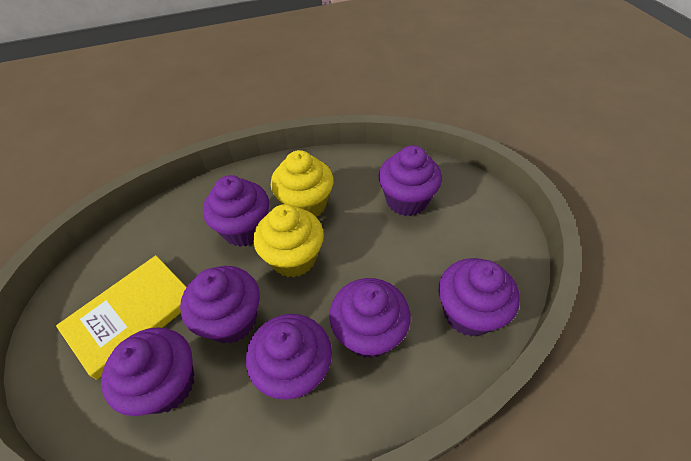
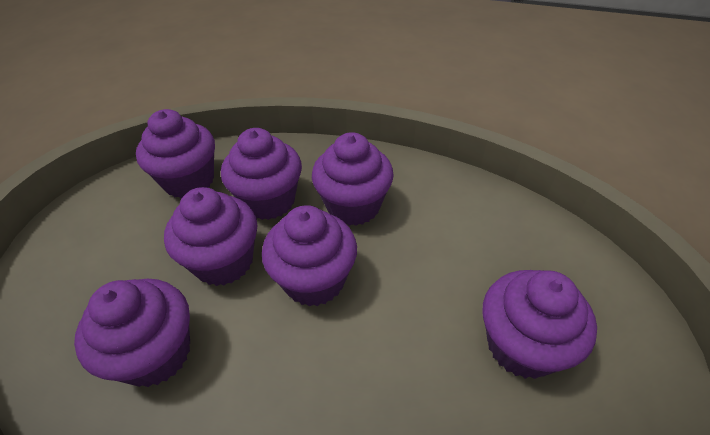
yellow book: [56,255,187,380] = 1 -> none = 0
yellow cupcake: [254,204,324,278] [271,150,334,217] = 2 -> none = 0

